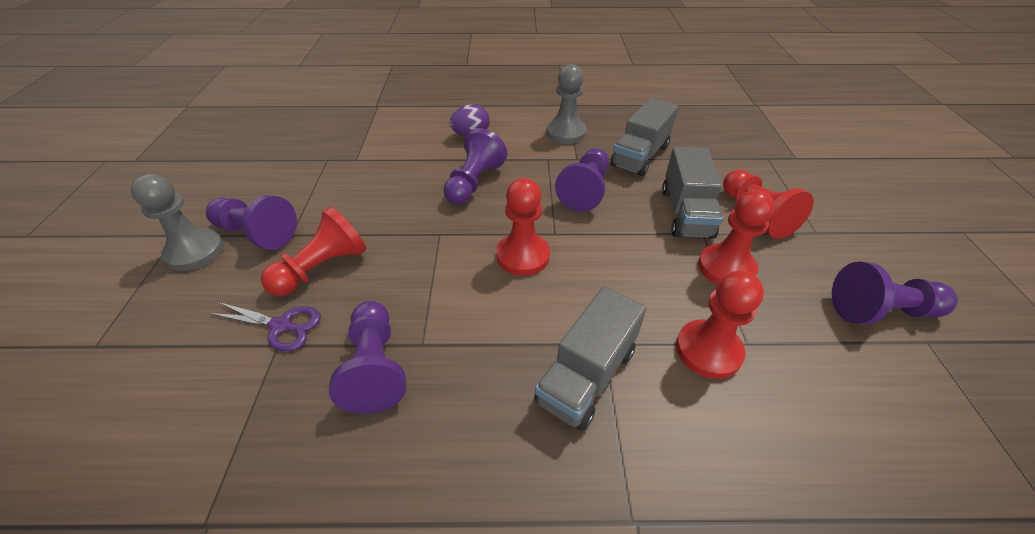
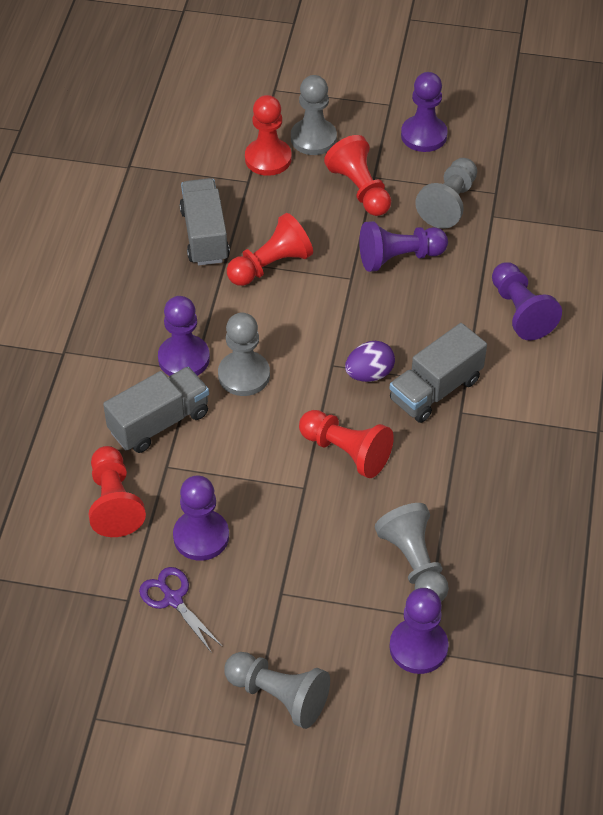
grey pawn: [130,174,224,271] [546,64,587,144] = 2 -> [218,312,270,396] [224,652,330,729] [291,75,337,155] [375,503,449,602] [415,158,477,229] = 5
purple pawn: [206,195,297,250] [329,301,406,414] [443,128,507,205] [555,148,609,212] [832,262,958,324] = 5 -> [158,296,210,376] [173,475,229,561] [359,221,448,272] [389,588,449,674] [401,72,448,152] [492,262,562,340] = 6

